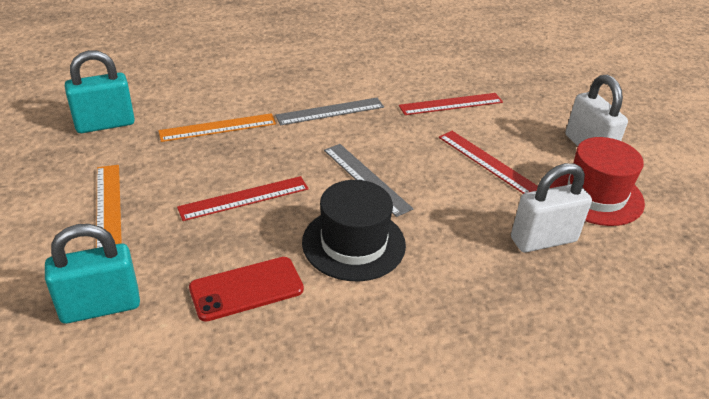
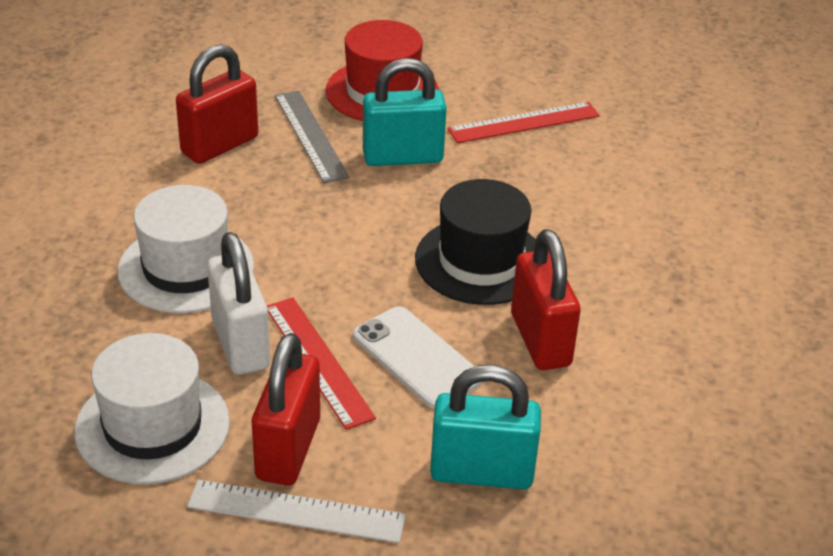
grey ruler: [275,98,384,125] [324,144,413,217] = 2 -> [275,90,350,183] = 1
orange ruler: [96,165,122,248] [158,113,276,142] = 2 -> none = 0
red padlock: none = 0 -> [176,44,258,164] [252,333,320,486] [511,229,581,370] = 3
red phone: [189,257,304,322] = 1 -> none = 0
red ruler: [177,176,309,221] [399,93,503,115] [439,131,538,194] = 3 -> [267,297,376,430] [447,102,600,143] = 2
white hat: none = 0 -> [74,333,230,484] [117,185,254,313] = 2
white padlock: [511,163,592,252] [566,75,628,146] = 2 -> [207,232,270,375] = 1
white phone: none = 0 -> [353,306,483,409] = 1
white ruler: none = 0 -> [187,480,406,543] = 1

